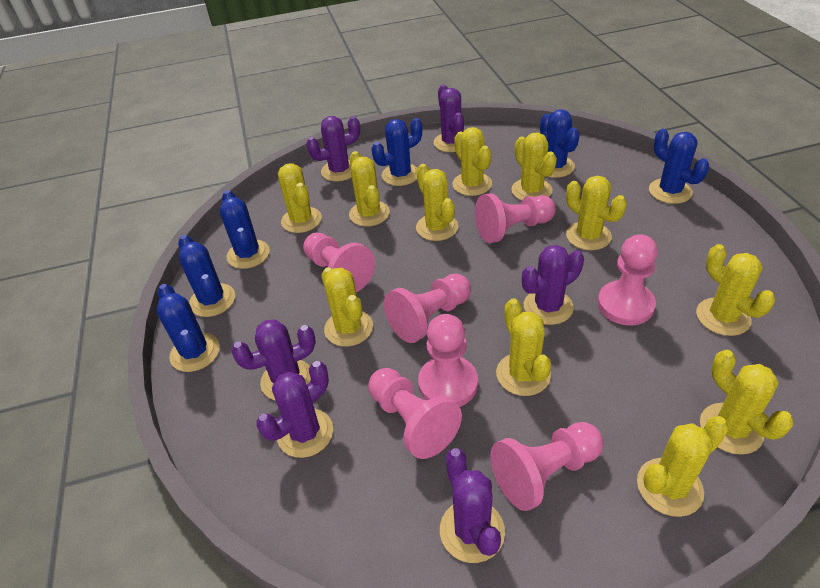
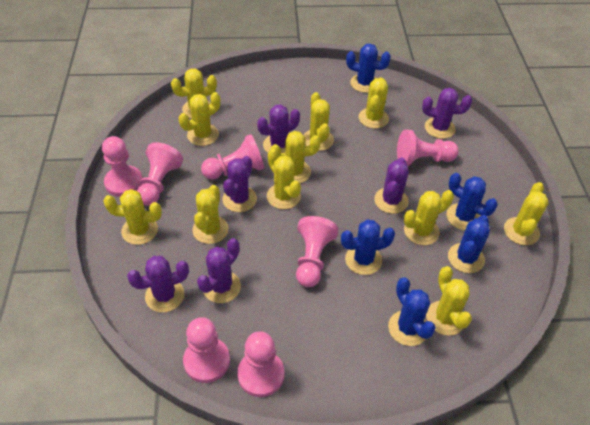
blue cactus: [157,284,220,372] [178,235,235,317] [219,190,270,269] [372,118,422,186] [540,109,580,178] [649,129,709,204] = 6 -> [341,219,395,275] [346,44,391,93] [388,277,436,346] [446,173,498,230] [448,215,490,273] = 5

